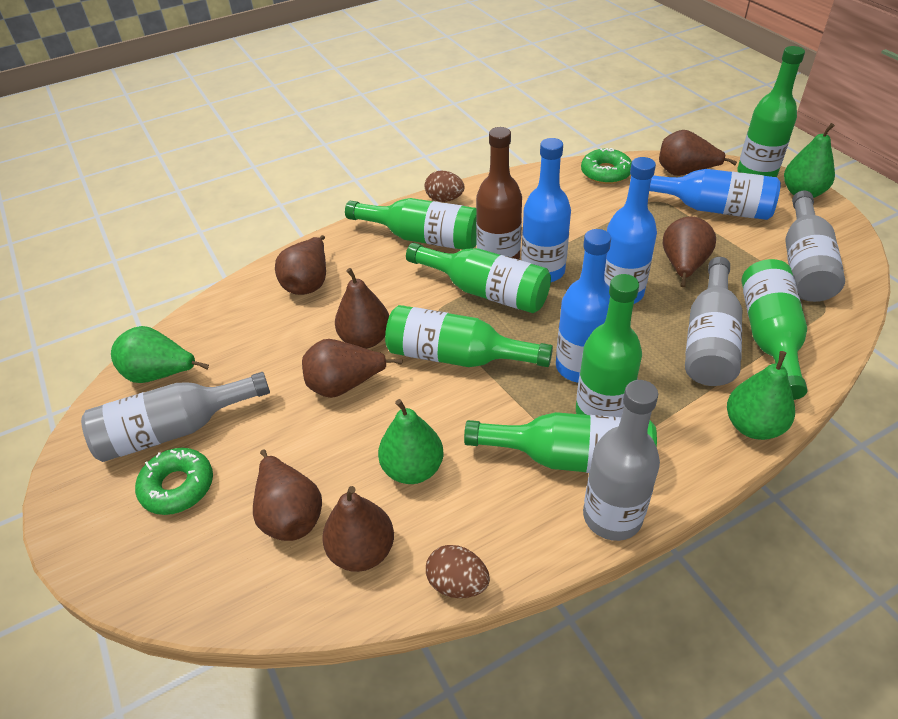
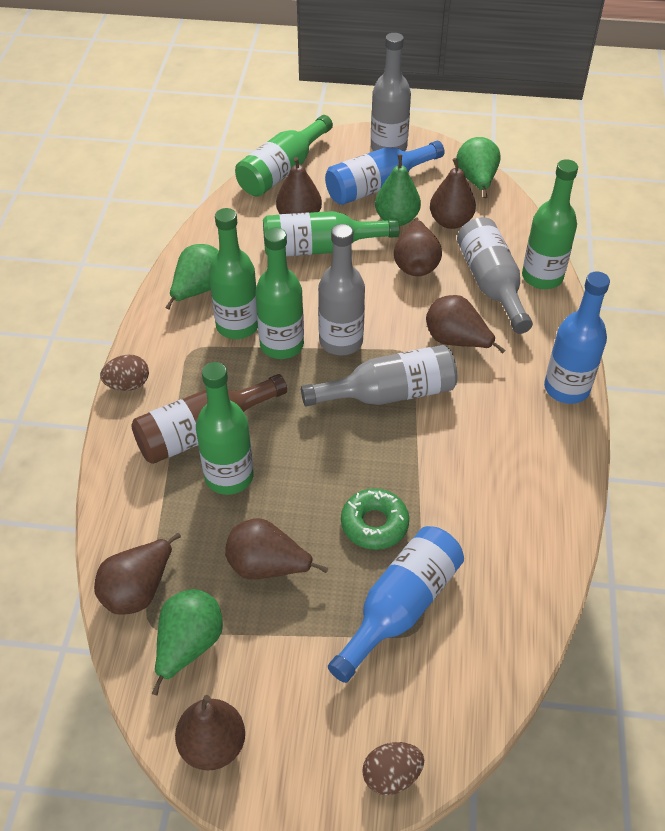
blue bottle: [521,138,571,282] [556,229,611,382] [605,157,657,304] [649,169,781,220] = 4 -> [325,141,444,205] [328,526,464,683] [544,272,610,404] = 3
green bottle: [345,198,477,250] [385,305,553,367] [406,243,551,313] [464,412,657,473] [576,274,642,417] [737,46,805,177] [742,259,808,400] = 7 -> [196,362,254,495] [209,208,258,339] [235,115,333,197] [255,228,304,359] [263,211,399,257] [522,159,578,289] = 6
green donut: [135,448,213,515] [581,148,632,184] = 2 -> [341,488,409,550] = 1

